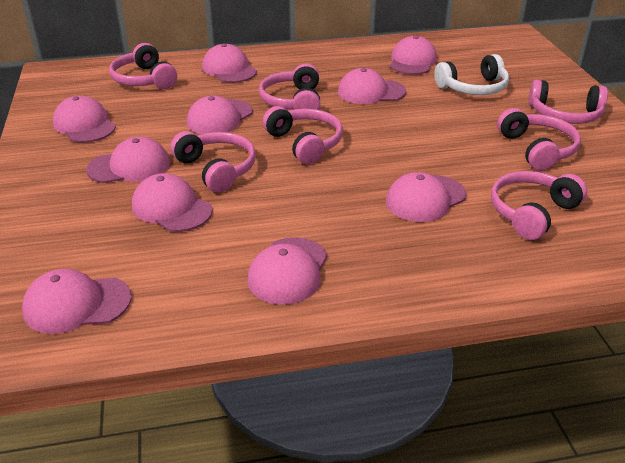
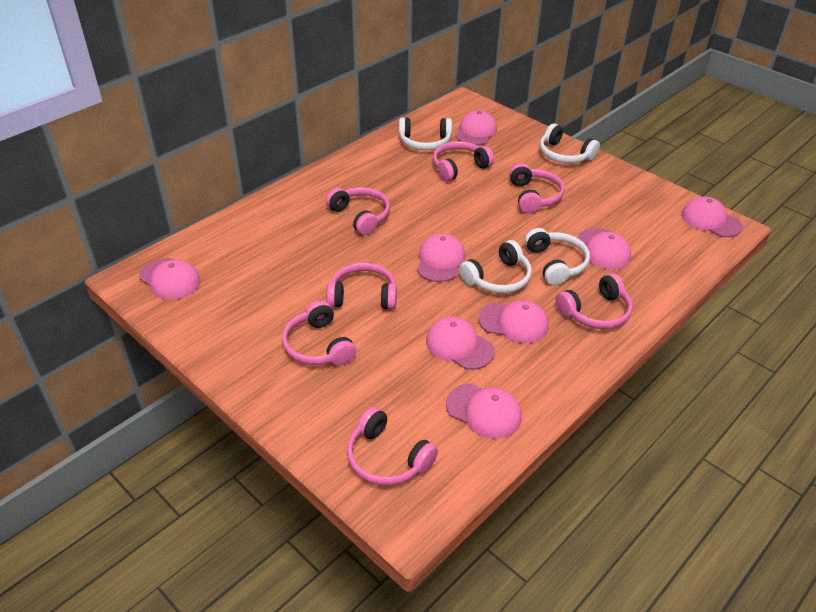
pink cap: [22,269,132,334] [53,96,116,143] [86,137,170,183] [132,173,212,232] [187,96,253,134] [202,44,257,83] [248,237,328,305] [338,68,406,104] [386,172,467,222] [390,36,437,75] = 10 -> [139,258,201,300] [417,233,465,282] [426,316,495,370] [446,384,522,439] [456,110,497,146] [478,300,548,343] [578,228,631,269] [681,197,743,237] = 8
white headphones: [434,54,509,95] = 1 -> [399,117,452,150] [459,240,532,293] [525,228,590,285] [540,123,600,163] = 4

